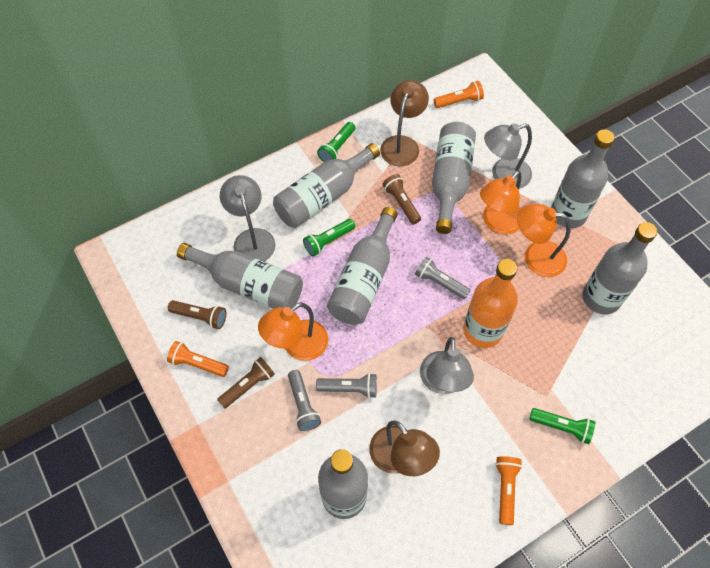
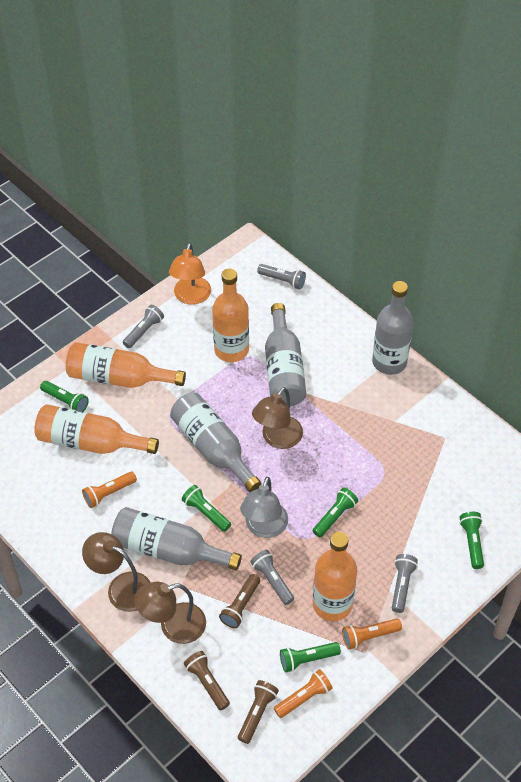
brown lamp: [369,421,440,476] [380,80,429,166] = 2 -> [82,532,151,612] [134,582,206,644] [252,387,303,449] = 3
green flashlight: [303,219,355,256] [317,122,355,162] [529,408,595,444] = 3 -> [40,381,89,412] [182,485,231,532] [280,642,341,672] [313,488,358,537] [459,512,484,569] = 5
grey bottle: [177,243,303,309] [273,143,380,228] [318,449,368,519] [327,207,398,325] [432,122,476,234] [551,129,615,228] [582,222,657,314] = 7 -> [111,507,242,570] [170,393,262,493] [265,303,306,407] [372,281,414,375] = 4
grey flashlight: [288,370,321,431] [316,373,377,398] [415,257,471,299] = 3 -> [123,305,164,348] [250,550,294,605] [257,264,306,290] [392,554,418,613] = 4
grey lamp: [220,175,276,262] [420,337,474,394] [484,123,532,189] = 3 -> [240,477,288,538] = 1
orange bottle: [463,259,518,348] = 1 -> [34,404,159,454] [66,342,186,388] [212,269,249,362] [313,532,357,621] = 4
orange lamp: [258,303,328,361] [480,171,521,235] [517,204,571,277] = 3 -> [169,243,211,304] = 1

